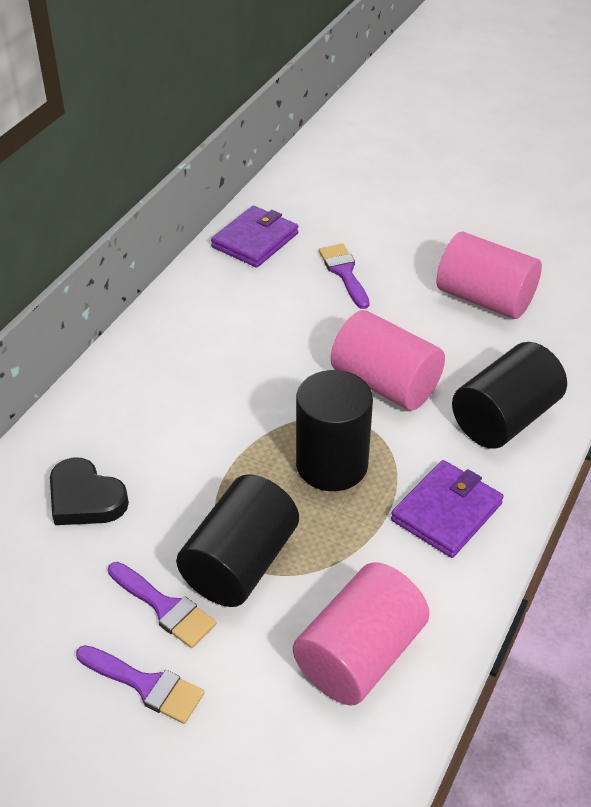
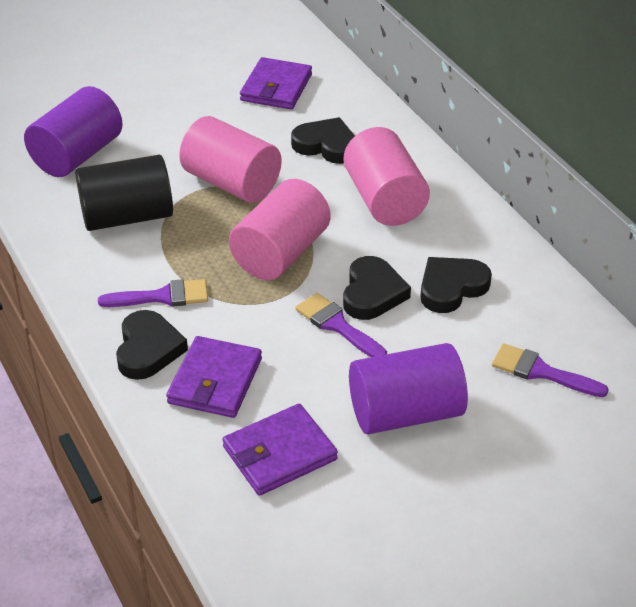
black cylinder: [176,474,299,607] [296,370,373,491] [452,342,567,449] = 3 -> [75,155,173,231] = 1
black heart: [50,457,129,525] = 1 -> [116,310,188,380] [291,117,355,164] [343,256,411,320] [420,257,492,313] = 4
purple cylinder: none = 0 -> [24,86,123,177] [349,343,468,434] = 2
purple wallet: [211,206,298,267] [391,460,504,558] = 2 -> [166,336,262,418] [222,404,338,496] [240,57,312,109] = 3

